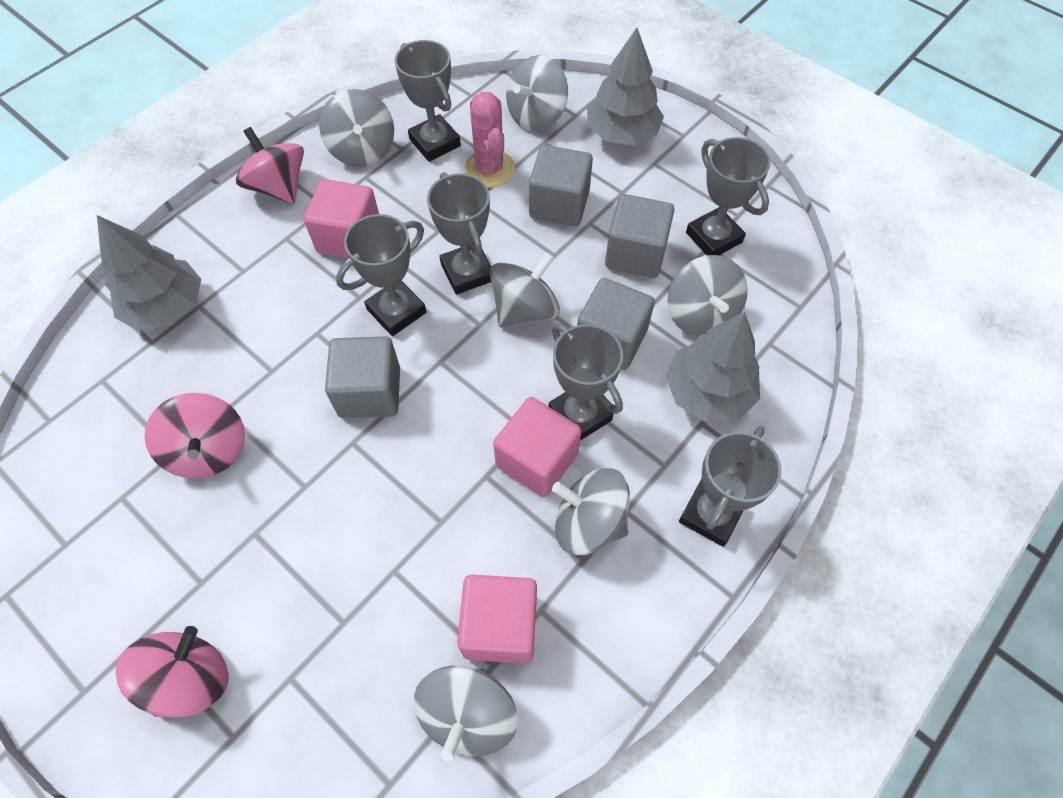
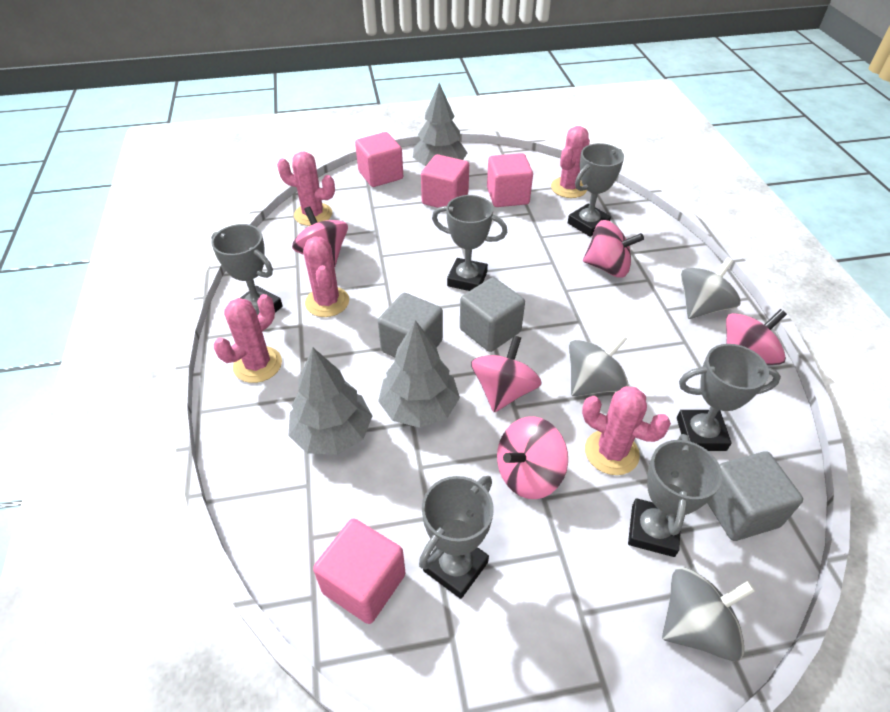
grey cube: [325,336,400,418] [529,145,593,226] [577,278,655,370] [605,194,674,278] = 4 -> [378,293,443,357] [460,277,525,352] [707,451,803,541] = 3
grey spinning top: [319,89,394,167] [414,666,518,761] [490,252,560,327] [506,55,568,131] [552,468,630,555] [668,255,748,336] = 6 -> [569,334,629,396] [662,567,755,661] [680,257,741,319] = 3
pink cactus: [465,92,515,188] = 1 -> [214,294,282,383] [277,151,335,226] [303,236,349,317] [551,126,590,198] [582,386,671,475] = 5
pink cube: [304,179,379,259] [457,575,537,664] [493,397,581,497] = 3 -> [313,518,405,624] [355,132,403,187] [421,154,469,208] [487,153,533,207] = 4
pink spinning top: [115,626,229,717] [144,393,245,479] [236,127,304,204] = 3 -> [292,206,348,267] [471,335,542,412] [497,416,568,499] [583,220,644,278] [726,309,787,365] = 5

